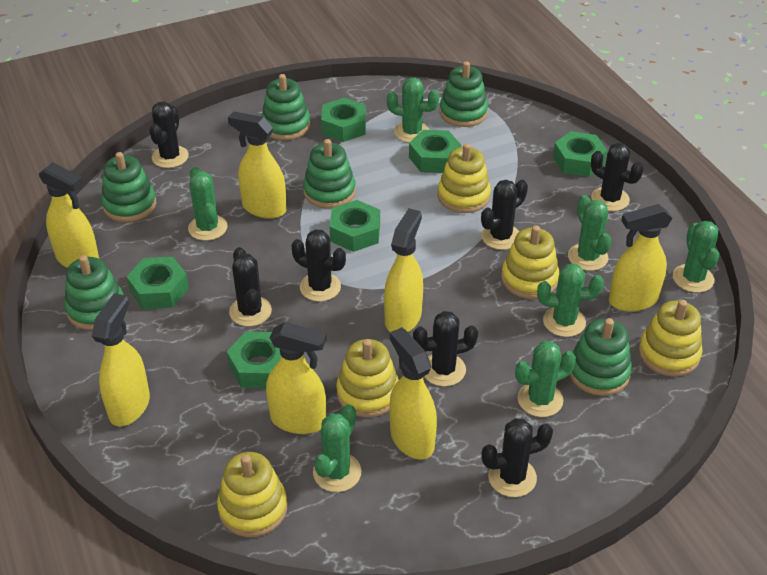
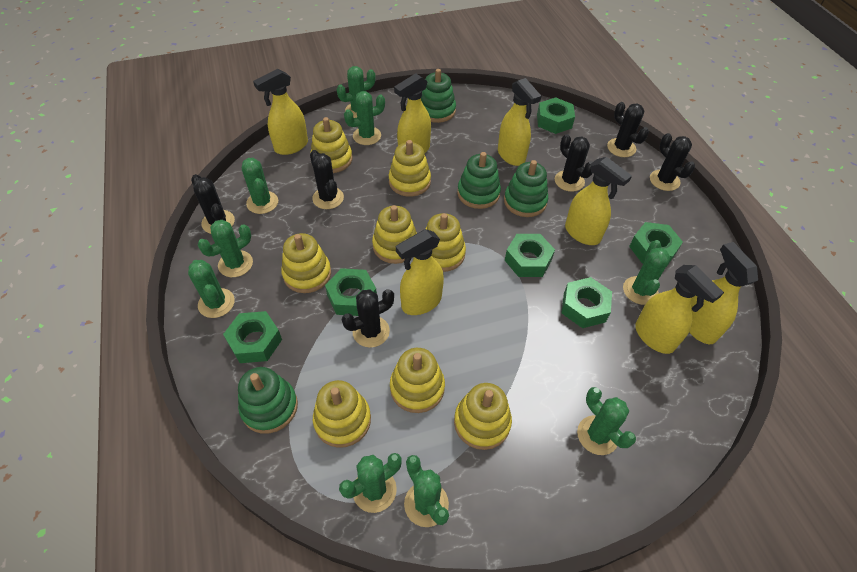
black cactus: [149,101,189,168] [229,247,272,327] [291,229,346,302] [413,311,478,387] [481,180,528,250] [481,418,553,497] [591,143,644,211] = 7 -> [191,174,235,234] [310,150,344,209] [342,289,394,348] [555,134,592,192] [607,102,649,157] [650,133,695,191] = 6
green cactus: [188,167,228,241] [313,404,361,492] [387,78,439,143] [515,341,576,417] [537,263,604,337] [568,195,611,271] [673,221,719,293] = 7 -> [188,260,235,318] [198,220,253,277] [242,158,278,214] [336,66,376,118] [339,453,402,513] [344,91,385,145] [404,455,449,527] [577,387,636,455] [623,240,670,305] = 9
green stacking toy: [64,255,124,330] [101,152,156,222] [261,74,310,140] [303,139,356,209] [440,61,488,127] [569,318,632,396] = 6 -> [238,367,298,434] [421,69,456,123] [457,152,501,209] [504,160,548,217] = 4
yellow stacking toy: [217,452,287,537] [336,339,399,417] [438,143,491,213] [501,225,559,299] [639,300,703,376] = 5 -> [281,233,331,293] [311,117,353,173] [313,380,371,448] [372,205,417,264] [389,140,431,197] [390,348,445,413] [426,213,466,272] [454,383,512,450] = 8

